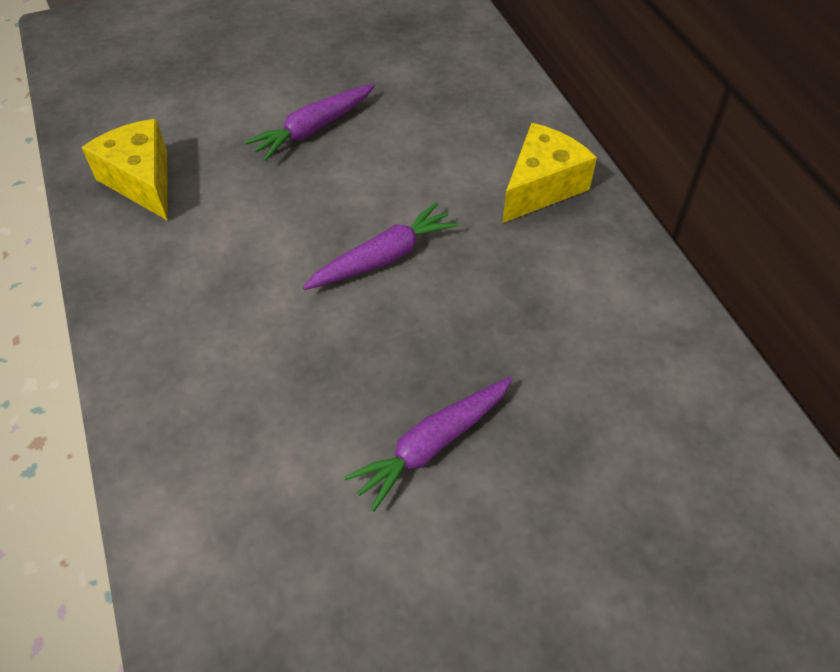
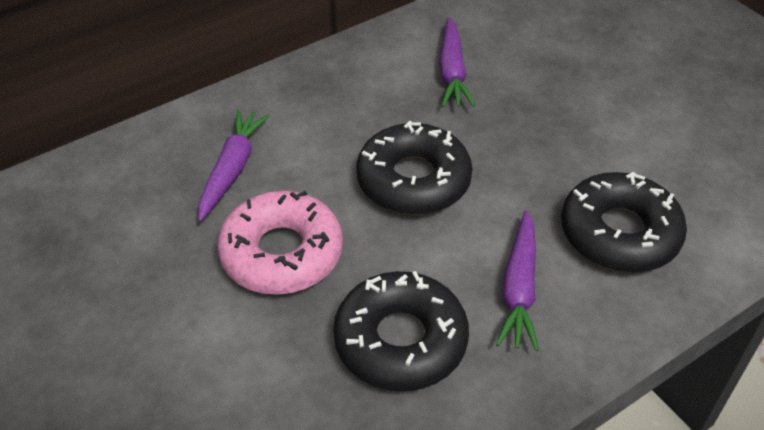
black donut: none = 0 -> [333,271,469,391] [356,121,472,215] [561,172,687,273] = 3
pink donut: none = 0 -> [217,191,343,295] = 1
yellow cheese: [82,119,168,221] [502,123,597,223] = 2 -> none = 0

